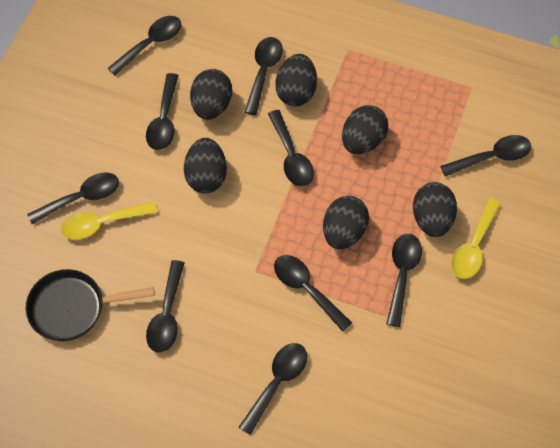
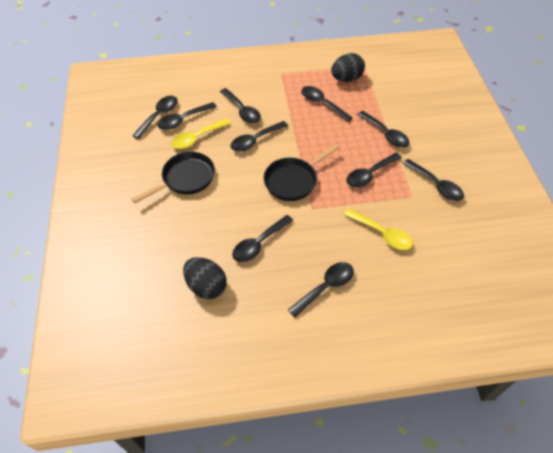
black egg: [184,138,227,193] [190,69,232,120] [275,54,317,106] [323,196,369,250] [342,105,388,154] [413,182,457,237] = 6 -> [183,257,227,299] [331,53,365,82] = 2
black pan: [26,269,155,341] = 1 -> [132,152,215,203] [263,144,339,201] = 2

